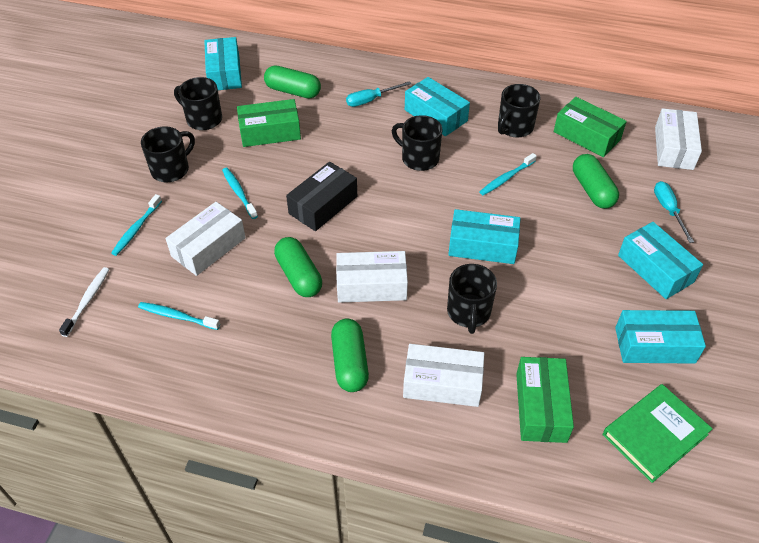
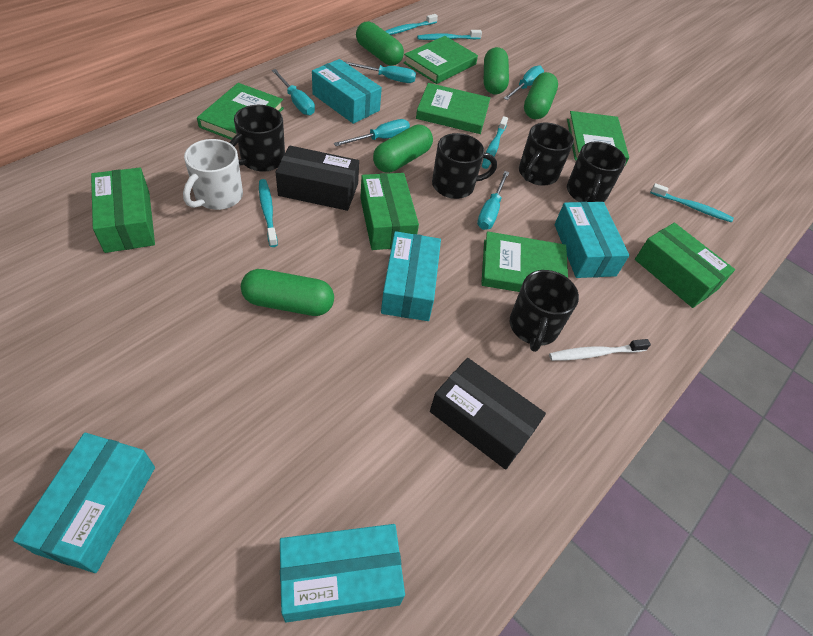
black box: [286,162,357,231] = 1 -> [276,145,359,211] [430,358,546,470] = 2
green book: [603,384,713,483] = 1 -> [197,83,284,140] [403,36,478,84] [416,83,490,134] [481,232,568,292] [567,111,629,165] = 5
green capsule: [264,65,321,99] [274,237,322,297] [331,319,369,392] [573,154,619,209] = 4 -> [241,269,334,316] [356,21,404,66] [373,124,433,173] [484,47,509,94] [524,72,558,119] = 5
turquoise screwdriver: [346,81,412,107] [654,181,694,243] = 2 -> [272,69,315,115] [334,119,410,146] [344,61,416,83] [477,171,509,230] [503,65,544,100] = 5
turquoise toothbrush: [111,194,162,256] [138,302,220,330] [222,168,258,219] [479,153,537,195] = 4 -> [259,179,278,247] [385,14,438,35] [417,30,482,40] [482,116,508,169] [650,183,734,222] = 5
white box: [165,202,246,276] [336,251,408,303] [403,344,485,407] [655,108,702,170] = 4 -> none = 0
white mug: none = 0 -> [183,139,243,210] = 1

